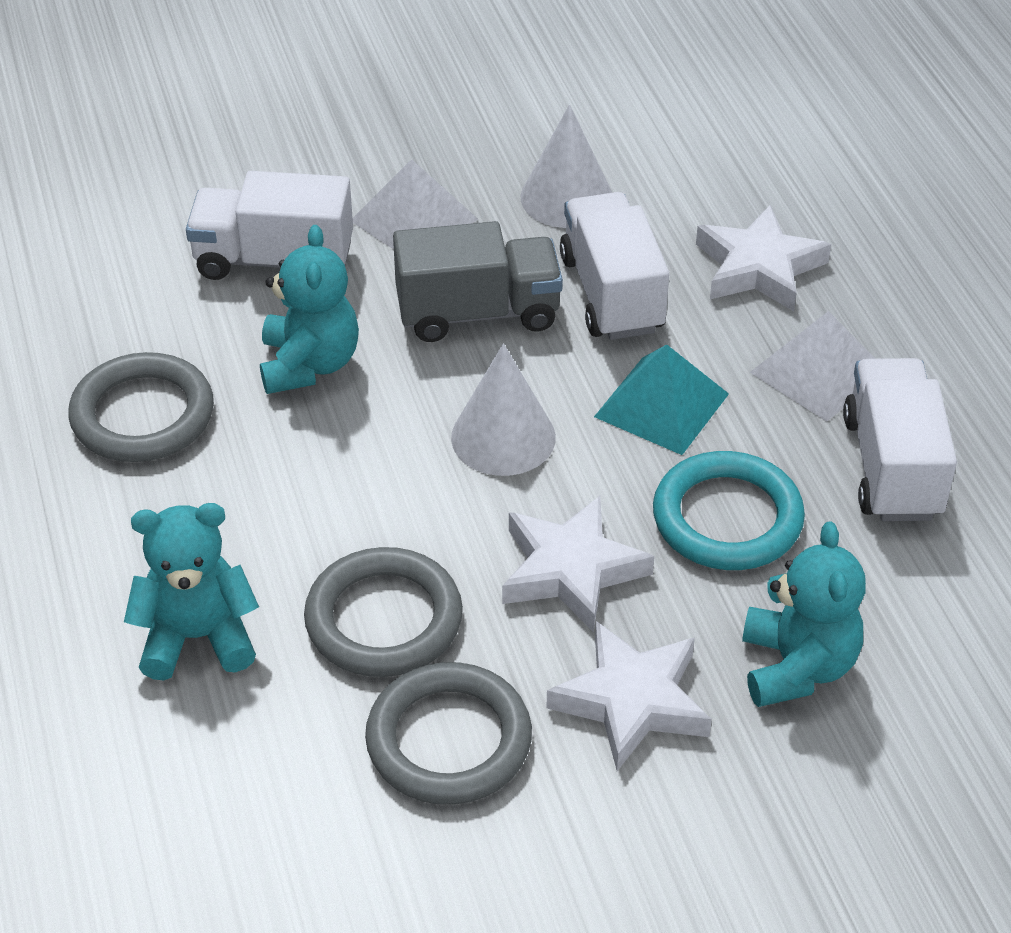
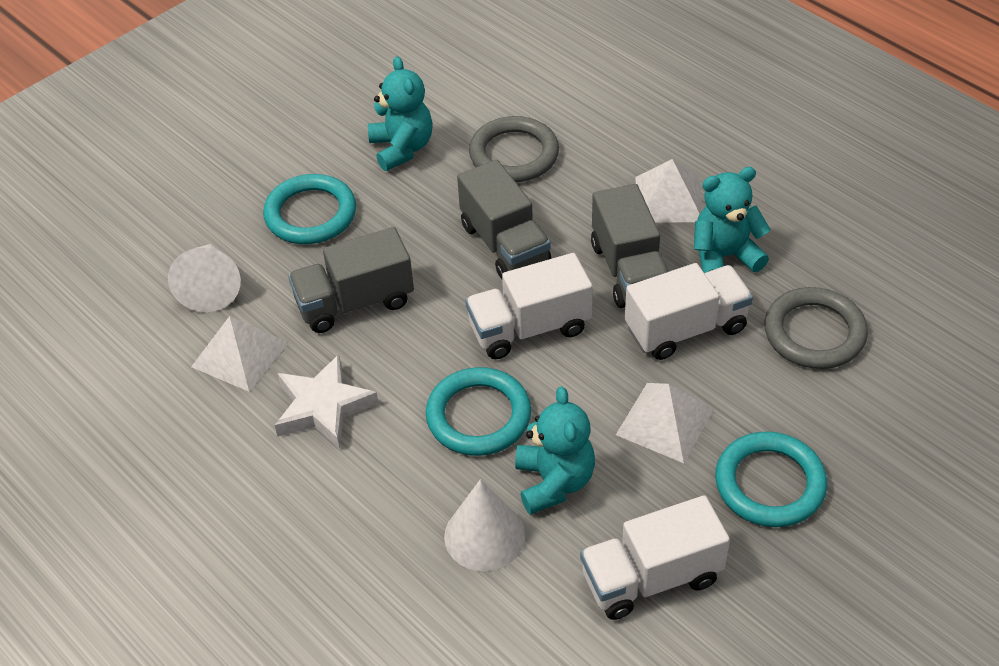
grey ring: [68,352,214,462] [304,547,463,677] [365,662,532,805] = 3 -> [469,116,559,182] [764,287,868,369] = 2
grey truck: [393,221,563,342] = 1 -> [288,227,414,333] [457,160,551,279] [591,184,669,308] = 3
turquoise pyramid: [594,344,729,455] = 1 -> none = 0
turquoise ring: [653,451,805,570] = 1 -> [263,174,356,244] [425,367,531,456] [715,431,827,527] = 3
white pyramid: [353,159,478,249] [750,311,875,421] = 2 -> [191,316,289,392] [616,383,714,463] [635,159,703,223] = 3
white star: [502,496,654,633] [546,621,712,771] [696,205,831,311] = 3 -> [275,354,379,449] = 1

